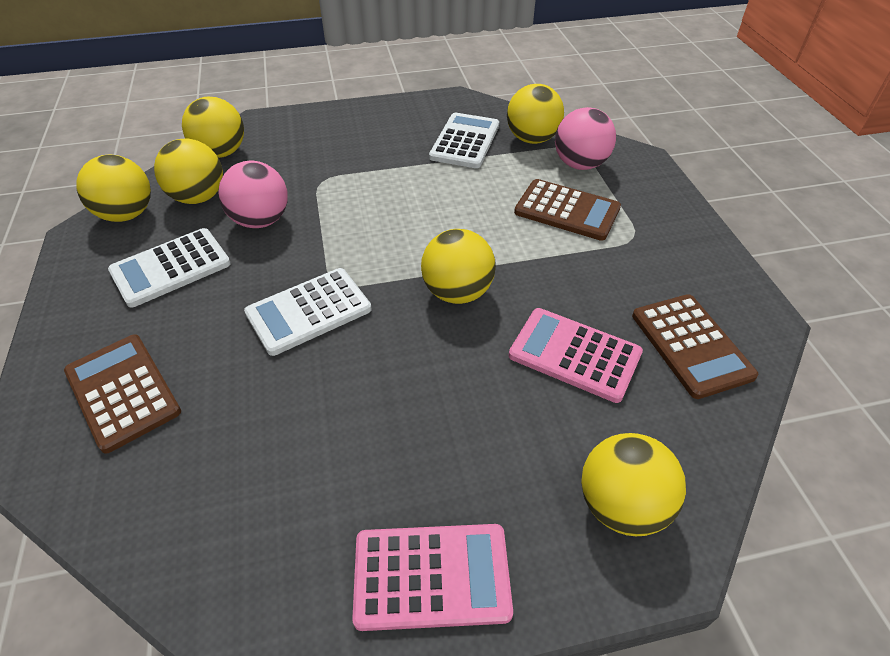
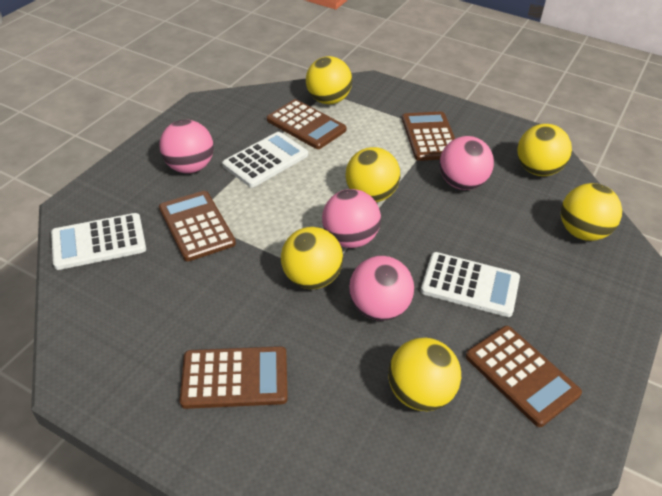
brown calculator: [64,334,181,454] [514,179,621,241] [632,294,758,399] = 3 -> [159,191,236,261] [180,346,288,409] [267,99,347,149] [402,112,455,161] [465,326,582,427] = 5
pink ball: [218,161,288,228] [555,107,616,170] = 2 -> [159,120,214,173] [322,189,381,248] [349,256,414,321] [439,136,494,190] = 4
pink calculator: [352,524,513,631] [509,308,643,403] = 2 -> none = 0

